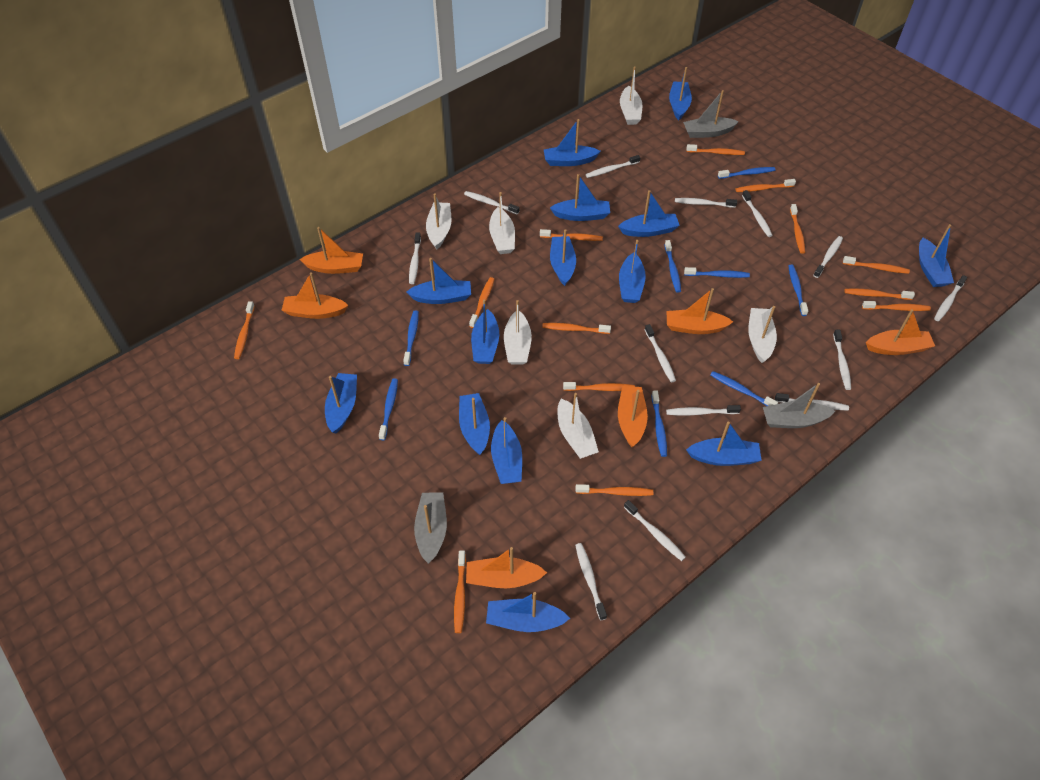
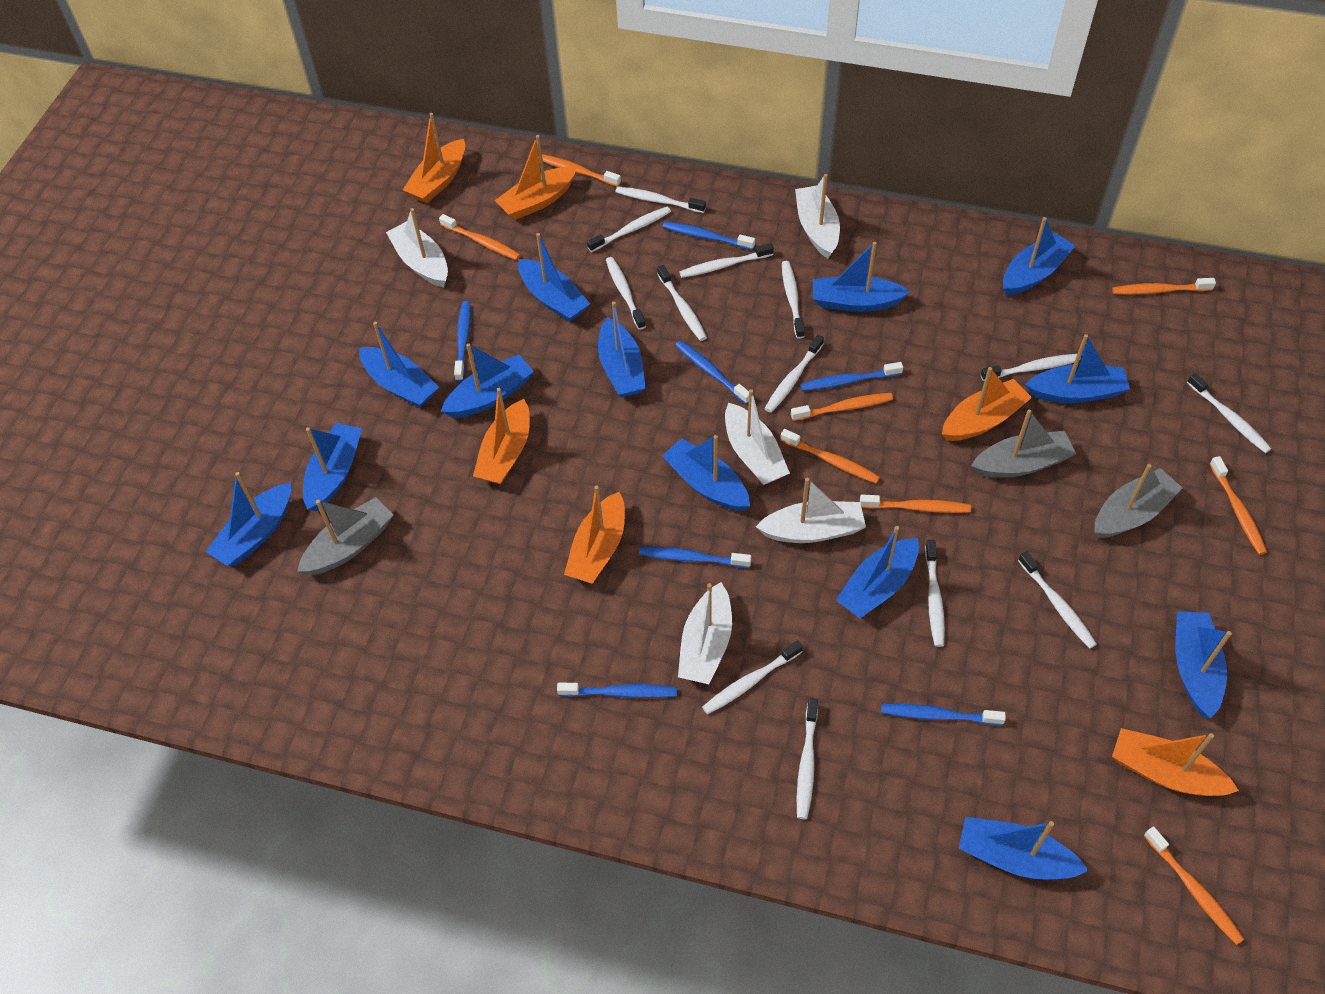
blue boat: [325,373,357,434] [406,258,471,304] [459,393,490,455] [471,300,499,364] [486,592,570,632] [491,417,522,484] [544,119,601,166] [550,174,610,221] [550,229,576,286] [618,190,680,237] [619,240,646,303] [669,67,692,120] [686,421,762,466] [919,224,954,287] = 14 -> [206,472,291,566] [303,423,362,512] [359,322,439,408] [441,343,534,418] [518,233,590,322] [598,301,646,397] [662,435,750,511] [813,242,910,312] [836,526,919,619] [959,817,1089,879] [1003,217,1075,296] [1025,334,1130,403] [1176,612,1232,718] = 13
blue toothbrush: [379,378,398,440] [403,310,419,366] [651,391,667,457] [665,240,681,293] [684,267,750,278] [710,371,778,406] [718,167,775,179] [788,265,808,316] = 8 -> [454,301,471,382] [557,683,677,698] [639,547,751,568] [663,222,755,250] [675,340,749,404] [800,362,903,391] [881,704,1006,725] = 7
orange toothbrush: [234,301,255,359] [454,551,466,633] [469,277,494,328] [540,229,603,241] [542,323,611,334] [563,382,635,391] [576,484,653,496] [686,144,745,155] [736,179,796,192] [790,204,805,254] [843,256,910,274] [845,289,915,300] [862,301,931,311] = 13 -> [439,214,521,260] [538,154,621,187] [780,429,880,484] [791,393,893,421] [860,495,971,513] [1112,278,1216,295] [1144,826,1244,945] [1210,456,1267,555] = 8
white boat: [426,193,452,249] [489,192,515,254] [504,300,532,365] [558,393,599,459] [620,67,642,125] [748,306,777,363] = 6 -> [386,208,448,287] [678,582,732,684] [725,389,790,485] [756,478,866,543] [795,174,840,258] = 5

